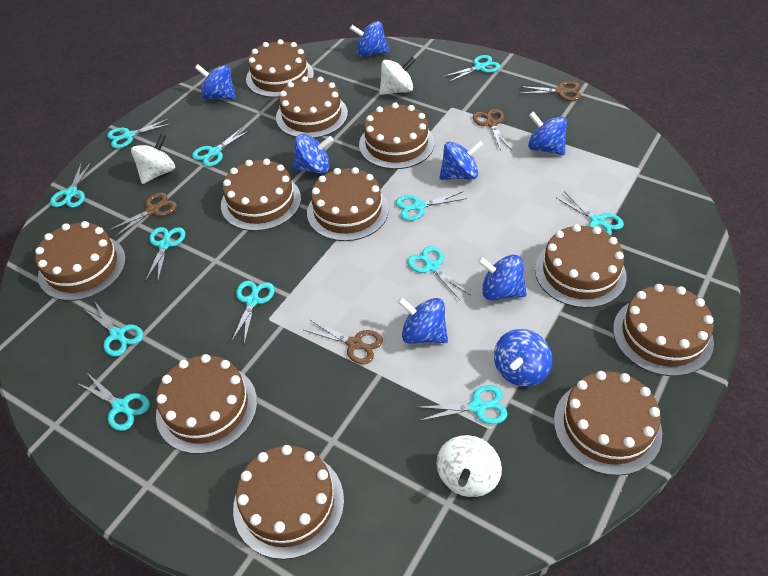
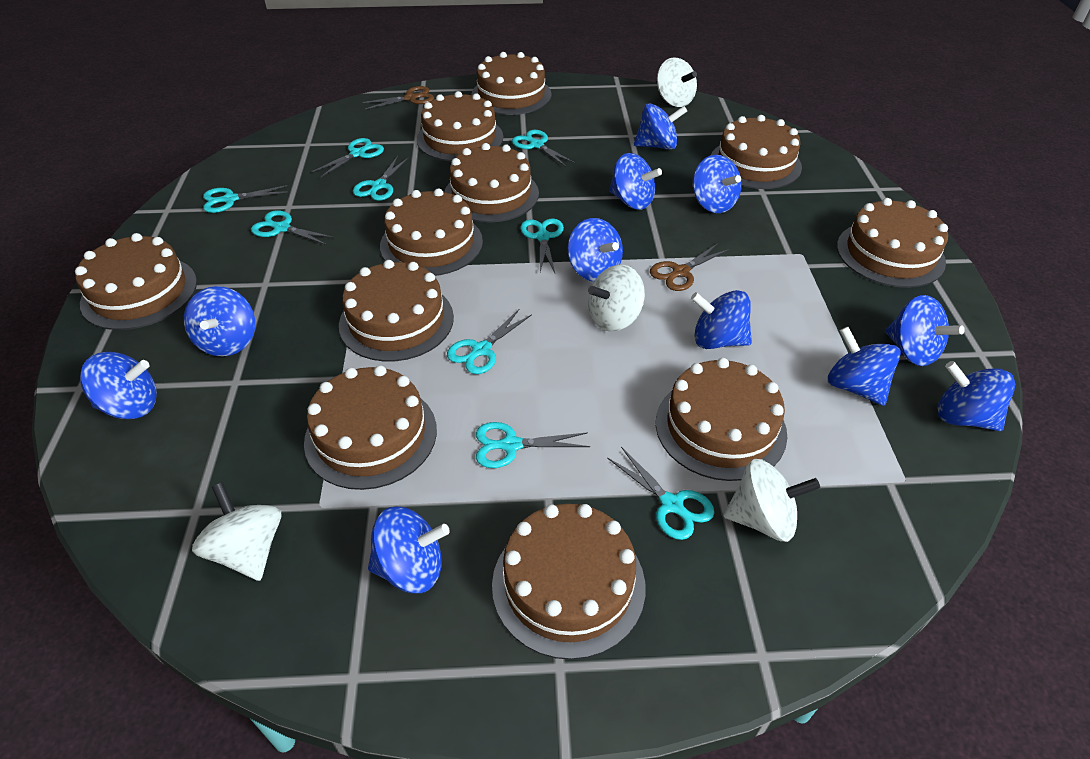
blue spinning top: [195,64,236,99] [292,134,333,174] [350,21,389,57] [398,297,448,344] [439,140,483,180] [477,255,527,301] [494,329,552,387] [528,111,567,155] = 8 -> [80,352,157,419] [184,286,255,356] [368,506,450,593] [568,218,623,282] [609,153,662,210] [634,103,687,150] [691,290,752,349] [693,155,741,213] [828,327,901,406] [885,295,965,366] [937,361,1015,431] = 11
brown scissors: [108,193,177,238] [304,319,383,364] [473,109,511,151] [519,81,581,101] = 4 -> [362,86,434,109] [650,243,729,291] = 2
turquoise scissors: [50,161,92,208] [77,373,150,431] [84,302,144,356] [107,119,170,148] [145,227,186,282] [192,127,250,167] [231,281,275,344] [396,191,467,221] [407,246,470,301] [417,385,508,424] [443,55,501,82] [557,191,624,235] = 12 -> [203,185,288,213] [251,210,335,245] [311,138,384,178] [353,156,409,201] [447,309,532,374] [476,422,590,468] [512,130,576,167] [520,218,564,273] [607,447,715,540] = 9
white spinning top: [131,134,175,184] [379,57,416,95] [437,435,502,497] = 3 -> [192,482,282,581] [588,265,645,332] [657,57,697,107] [724,459,820,542] = 4

